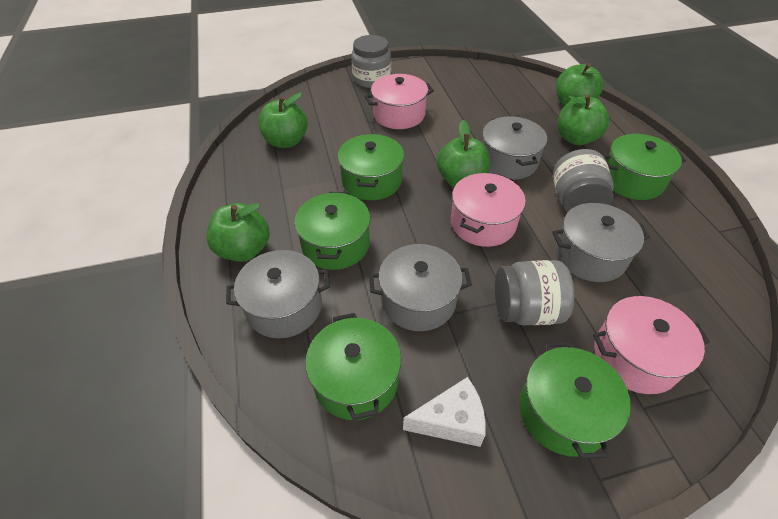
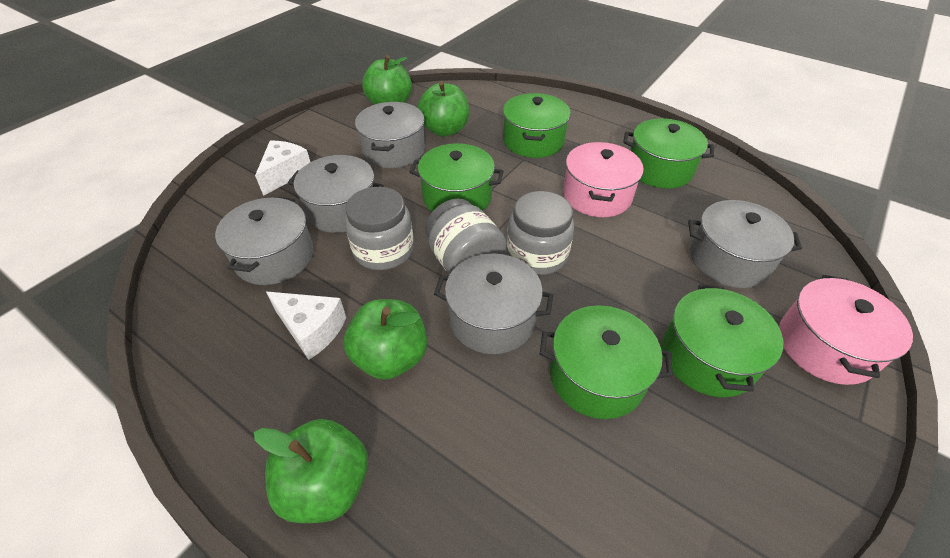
green apple: [206,203,270,262] [258,93,308,148] [437,120,490,187] [556,63,603,106] [557,94,609,145] = 5 -> [254,419,368,523] [343,299,427,380] [362,55,412,105] [417,81,469,136] = 4
grey pot: [226,250,330,338] [369,244,472,331] [482,116,547,180] [552,203,650,282] = 4 -> [215,197,314,285] [288,155,384,233] [355,102,425,168] [434,253,553,354] [688,200,802,288] = 5
pink pot: [364,74,434,129] [451,173,526,247] [593,296,710,394] = 3 -> [563,142,644,217] [779,275,913,385] = 2
white cheese: [403,377,486,447] = 1 -> [255,141,310,196] [266,292,346,360] = 2

